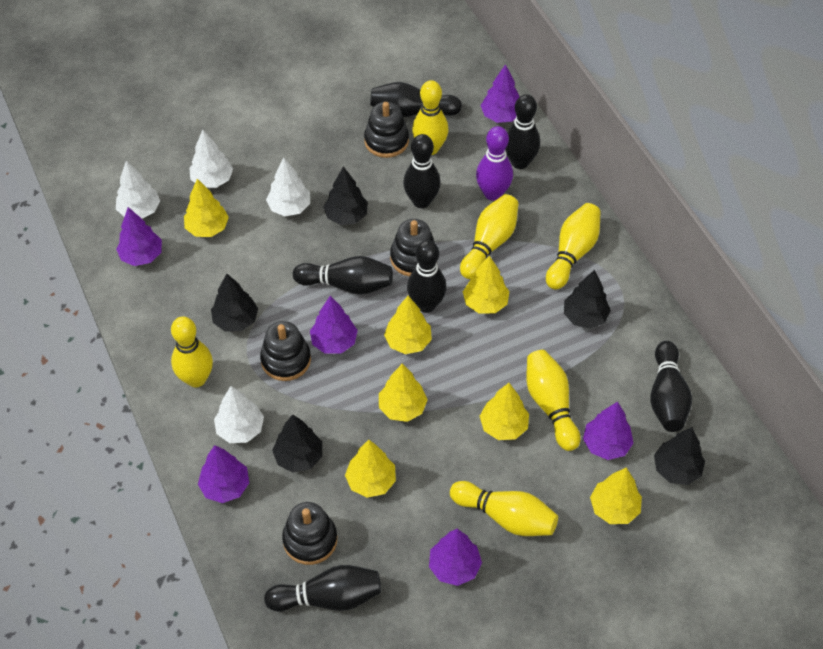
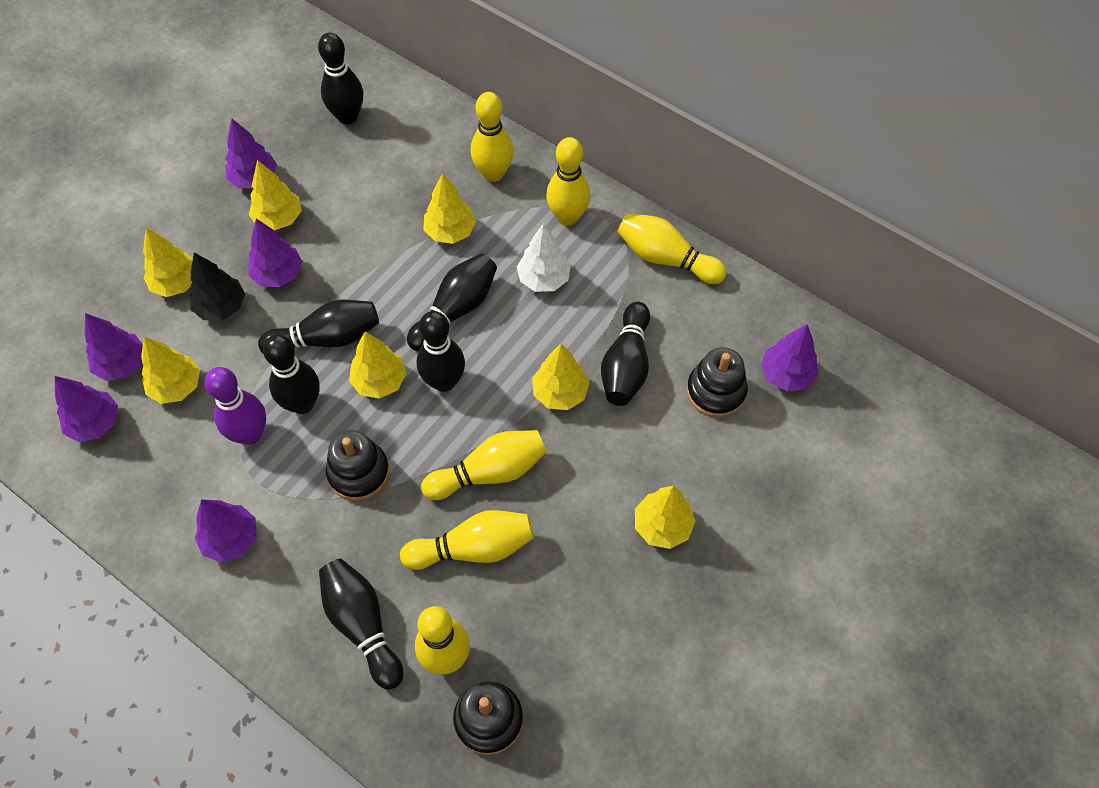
black stacking toy: [260,321,311,381] [282,502,337,565] [364,102,409,158] [390,219,435,277] = 4 -> [326,430,390,501] [453,682,523,755] [687,347,748,418] = 3
black tree: [211,273,258,332] [272,414,322,473] [323,166,368,225] [564,270,611,329] [654,427,705,485] = 5 -> [189,253,245,320] = 1
white tree: [116,161,160,218] [189,130,233,188] [214,386,264,443] [266,157,310,216] = 4 -> [517,223,571,292] = 1

